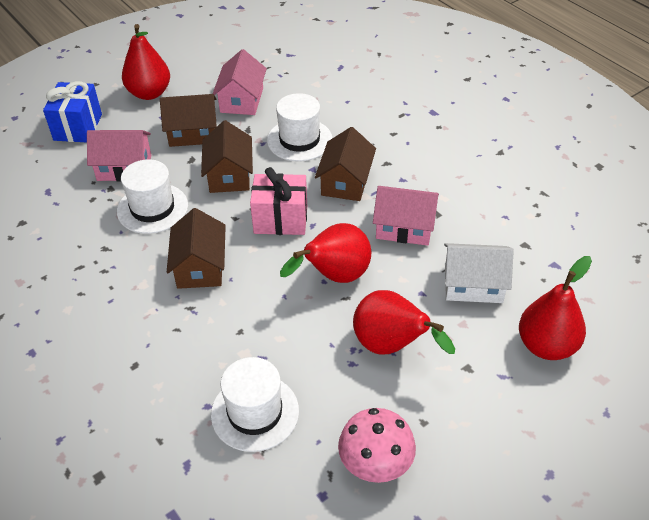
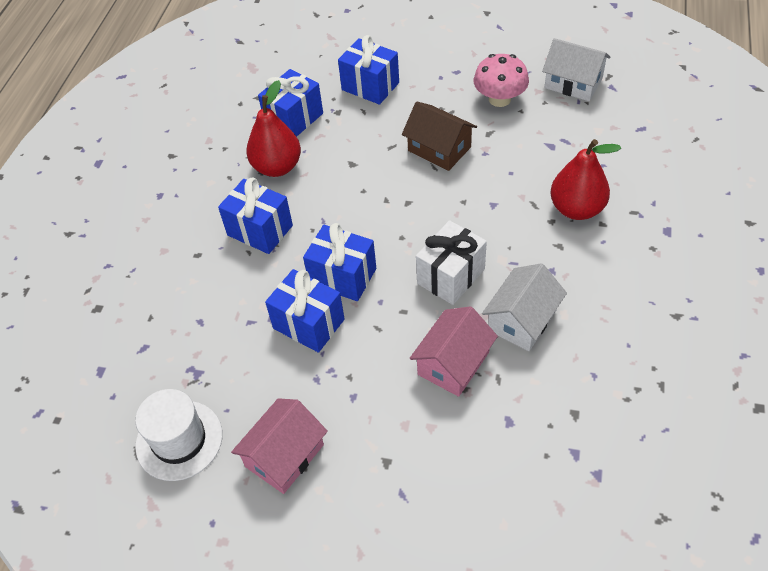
blue gift: [43,81,102,143] = 1 -> [218,177,293,254] [258,69,323,137] [265,269,345,353] [303,223,376,301] [338,35,399,105] = 5
brown house: [160,94,217,147] [167,208,226,289] [201,120,253,193] [315,127,376,201] = 4 -> [402,101,477,171] = 1
pink gift: [250,167,307,235] = 1 -> none = 0
pink house: [87,130,151,181] [213,49,267,115] [373,186,439,246] = 3 -> [231,398,328,494] [409,306,498,397] = 2
red pear: [122,24,170,100] [280,223,371,283] [353,290,455,354] [519,256,592,360] = 4 -> [246,80,301,177] [550,139,621,220] = 2
white gift: none = 0 -> [416,220,487,305] = 1
white hat: [117,159,188,234] [211,357,299,452] [267,93,332,161] = 3 -> [135,389,223,481] = 1
white house: [444,243,514,303] = 1 -> [482,263,567,351] [542,38,611,101] = 2

